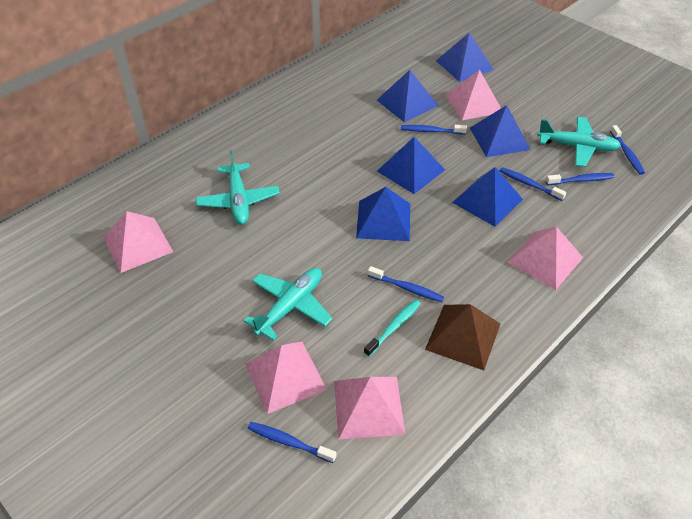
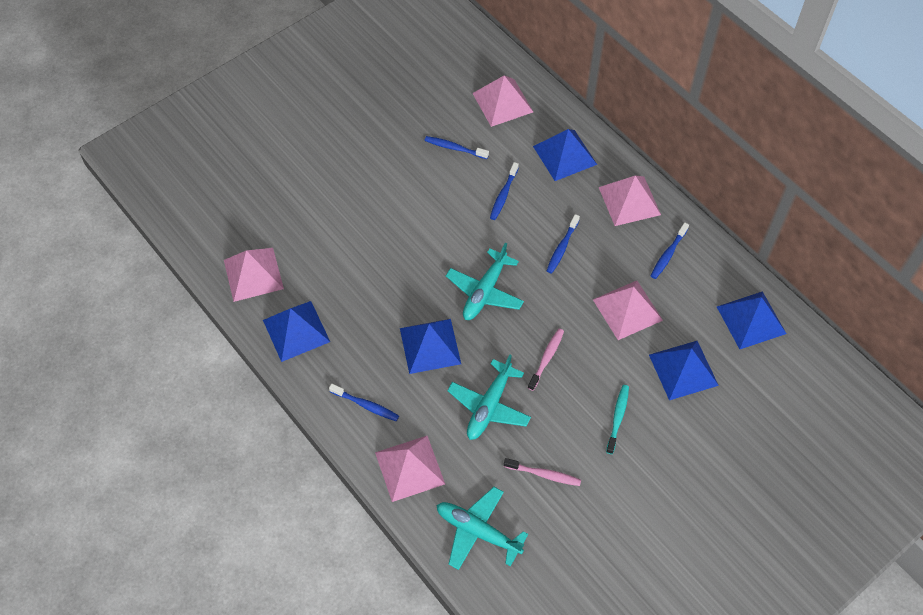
blue pyramid: [356,187,410,241] [377,70,438,122] [377,137,445,194] [436,32,494,82] [452,167,523,227] [470,105,531,157] = 6 -> [263,301,330,362] [400,319,461,374] [533,129,597,181] [649,341,719,400] [717,291,786,349] = 5
blue toothbrush: [247,422,336,463] [368,266,444,302] [401,125,467,134] [500,167,566,201] [546,173,614,185] [610,125,645,175] = 6 -> [329,384,399,421] [424,136,489,159] [490,162,519,220] [547,214,580,274] [651,222,689,279] = 5
brown pyramid: [425,304,500,370] = 1 -> none = 0
pink toothbrush: none = 0 -> [504,458,581,486] [528,329,564,391] = 2

